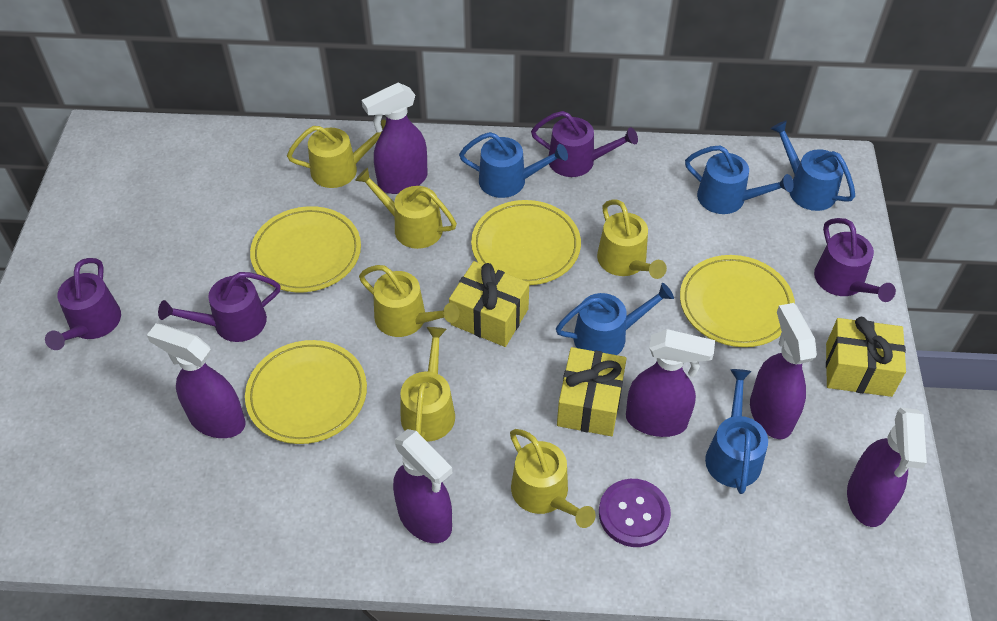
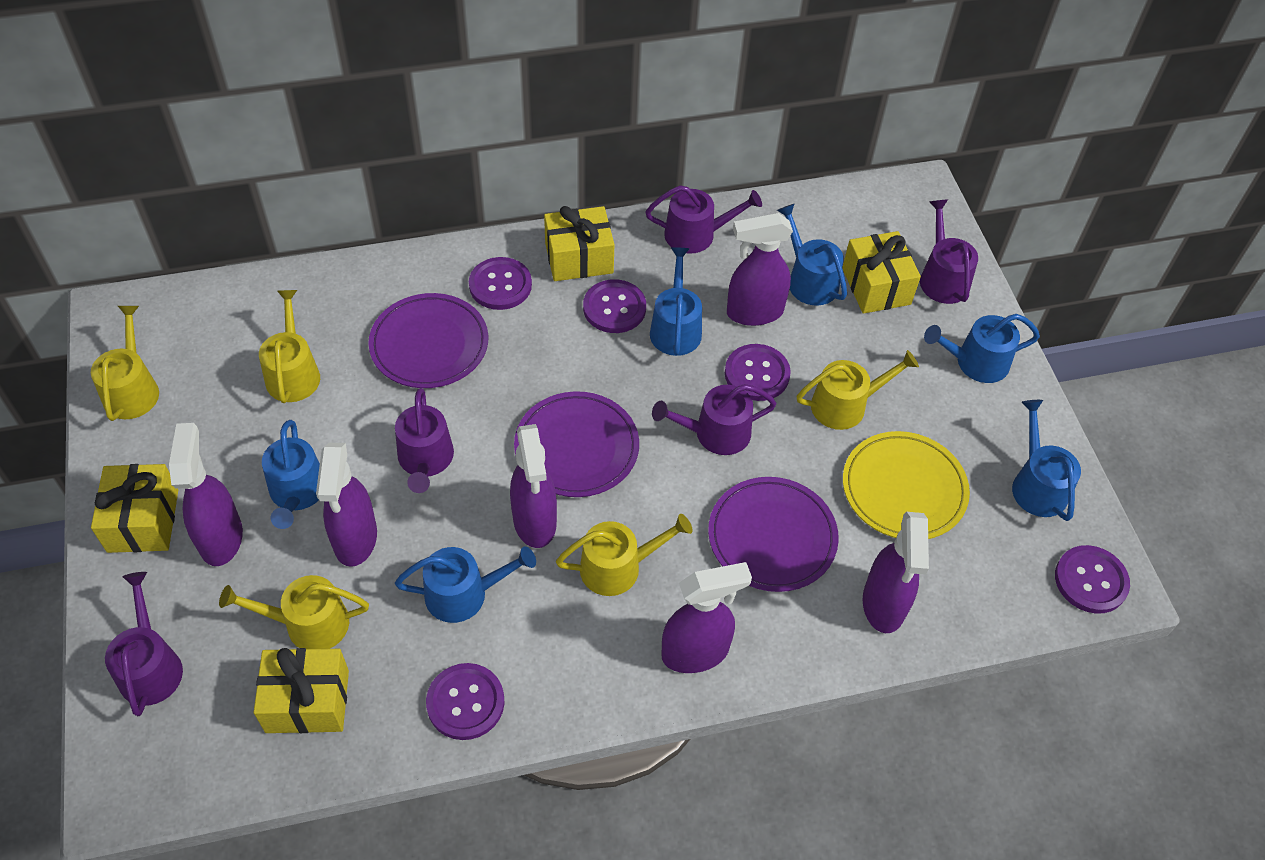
blue watering can: [459,132,568,198] [556,283,674,355] [685,145,794,214] [705,369,768,494] [771,120,855,211] = 5 -> [262,420,320,529] [395,546,536,623] [650,247,702,356] [777,203,847,306] [924,314,1040,383] [1012,400,1081,521] = 6
purple button: [599,479,671,547] = 1 -> [426,663,504,740] [469,257,532,310] [583,279,646,333] [725,344,791,401] [1055,545,1130,614] = 5
purple plate: none = 0 -> [368,293,488,388] [514,391,639,497] [708,477,839,592] = 3
purple watering can: [45,258,121,350] [158,272,280,342] [531,111,638,177] [814,218,896,302] = 4 -> [105,572,183,716] [395,388,454,493] [645,185,762,254] [652,384,777,455] [920,199,978,304] = 5
yellow gift: [449,261,529,347] [557,347,627,436] [826,317,906,397] = 3 -> [91,464,178,553] [254,648,349,733] [544,206,614,281] [842,231,921,314] = 4
yellow plate: [245,340,367,444] [250,206,361,292] [471,200,581,285] [680,255,795,347] = 4 -> [843,431,970,539] = 1
yellow watering can: [287,120,386,188] [355,168,457,249] [359,265,459,337] [400,327,455,441] [510,429,596,528] [597,199,667,279] = 6 -> [91,306,159,421] [219,575,369,649] [259,290,320,403] [556,514,693,596] [796,350,919,430] = 5

